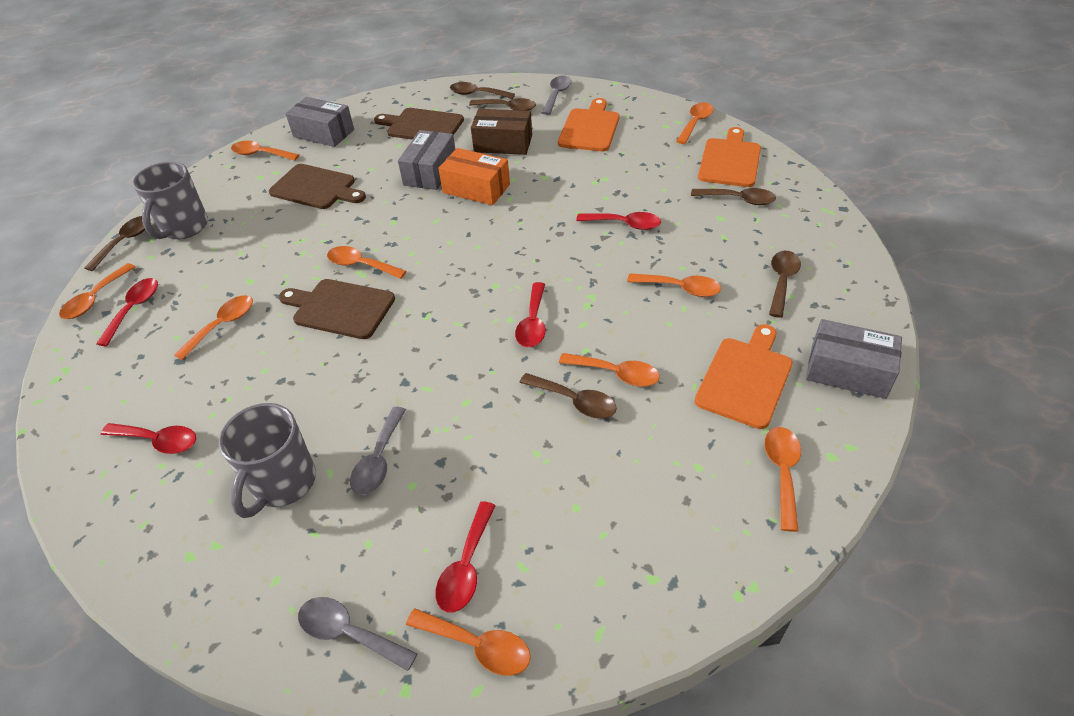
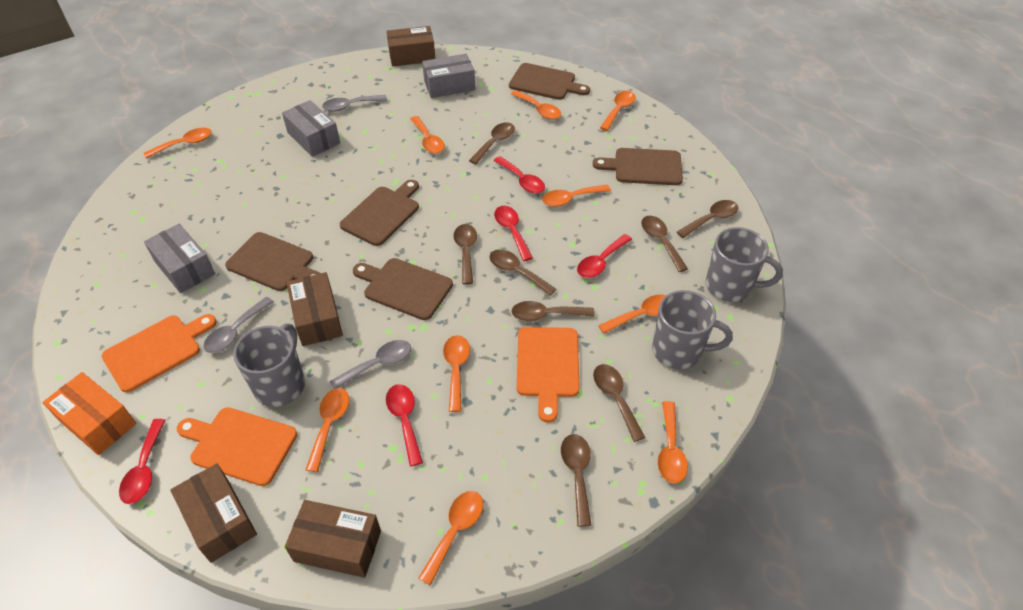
brown box: [471,109,532,155] = 1 -> [171,463,257,563] [285,500,381,578] [287,272,343,346] [386,26,435,66] = 4
brown cutting board: [269,164,366,209] [279,279,395,339] [374,108,464,140] = 3 -> [225,232,320,291] [340,180,419,246] [353,258,453,320] [509,63,590,100] [593,148,683,185] = 5
brown spoon: [84,216,151,271] [450,82,515,99] [469,98,536,111] [519,373,617,419] [691,188,776,205] [769,251,801,318] = 6 -> [453,224,477,285] [469,122,515,164] [489,249,556,296] [511,301,594,321] [561,434,592,527] [593,364,645,442] [641,216,688,272] [677,200,738,238] = 8
grey mug: [133,162,208,239] [219,403,316,518] = 2 -> [233,323,305,407] [652,290,733,369] [706,227,783,302] = 3
orange spoon: [59,263,135,319] [174,295,253,360] [231,141,299,161] [327,246,406,279] [406,608,531,676] [559,353,660,387] [627,273,721,297] [676,102,714,144] [764,427,801,532] = 9 -> [144,128,212,159] [305,388,349,472] [410,116,445,154] [418,491,483,585] [443,335,470,412] [511,90,561,120] [542,185,611,207] [598,294,666,334] [600,91,636,131] [658,401,688,483] = 10

